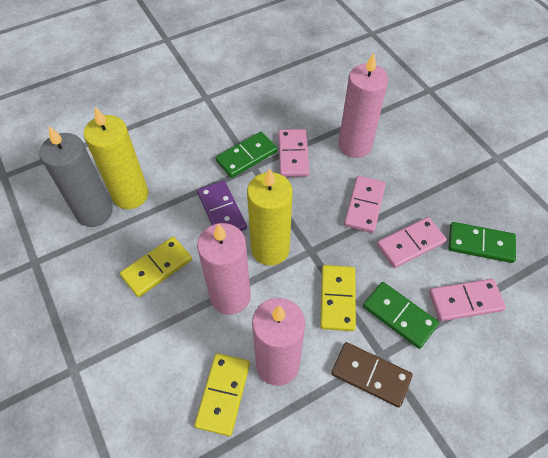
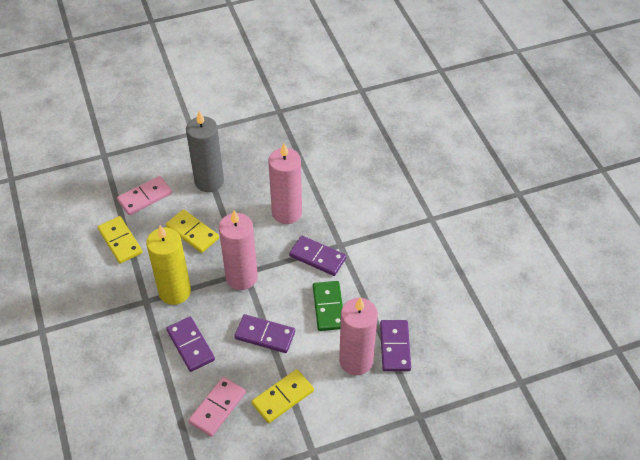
brown domino: [331,342,413,408] = 1 -> none = 0
green domino: [216,132,277,178] [363,282,439,349] [449,222,516,263] = 3 -> [313,281,343,331] = 1
pink domino: [278,129,309,177] [344,176,386,233] [377,217,447,268] [429,279,506,321] = 4 -> [117,176,172,215] [188,377,246,437] = 2
purple domino: [197,180,247,231] = 1 -> [166,317,215,372] [234,314,295,353] [289,236,346,276] [380,320,411,371] = 4
yellow candle: [84,107,148,209] [247,168,293,266] = 2 -> [146,225,191,305] = 1

